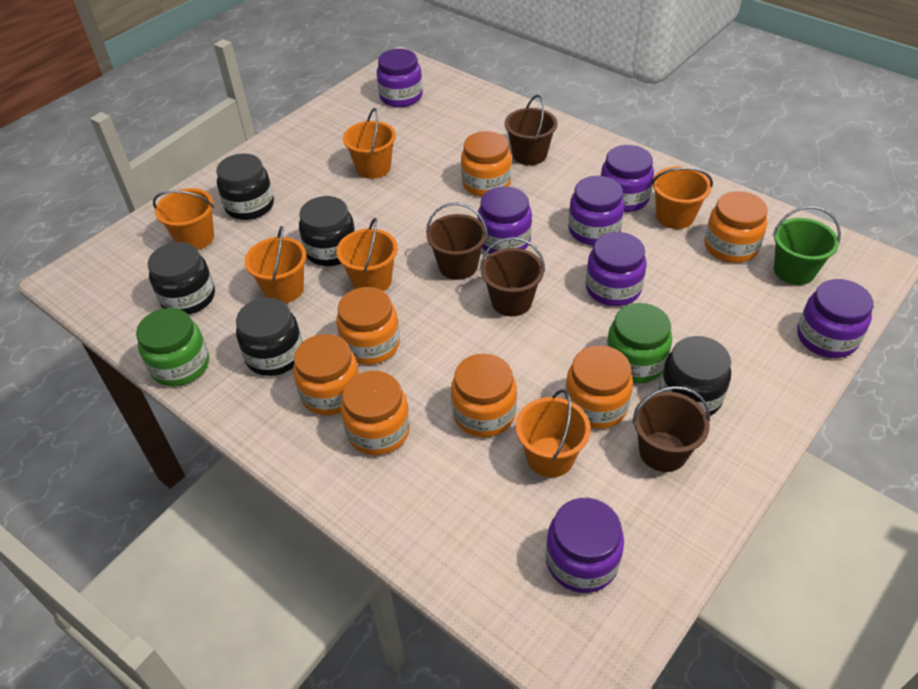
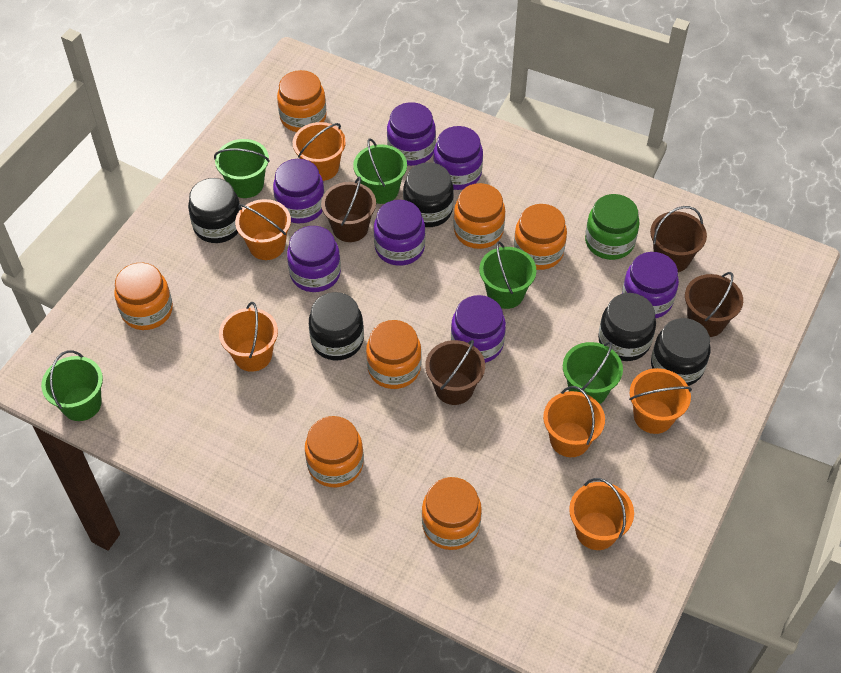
green bucket: [773,206,841,285] = 1 -> [41,350,103,421] [214,139,270,198] [353,138,407,204] [479,241,536,309] [563,342,623,404] = 5
green jar: [136,308,209,387] [606,303,672,383] = 2 -> [585,194,640,260] = 1

